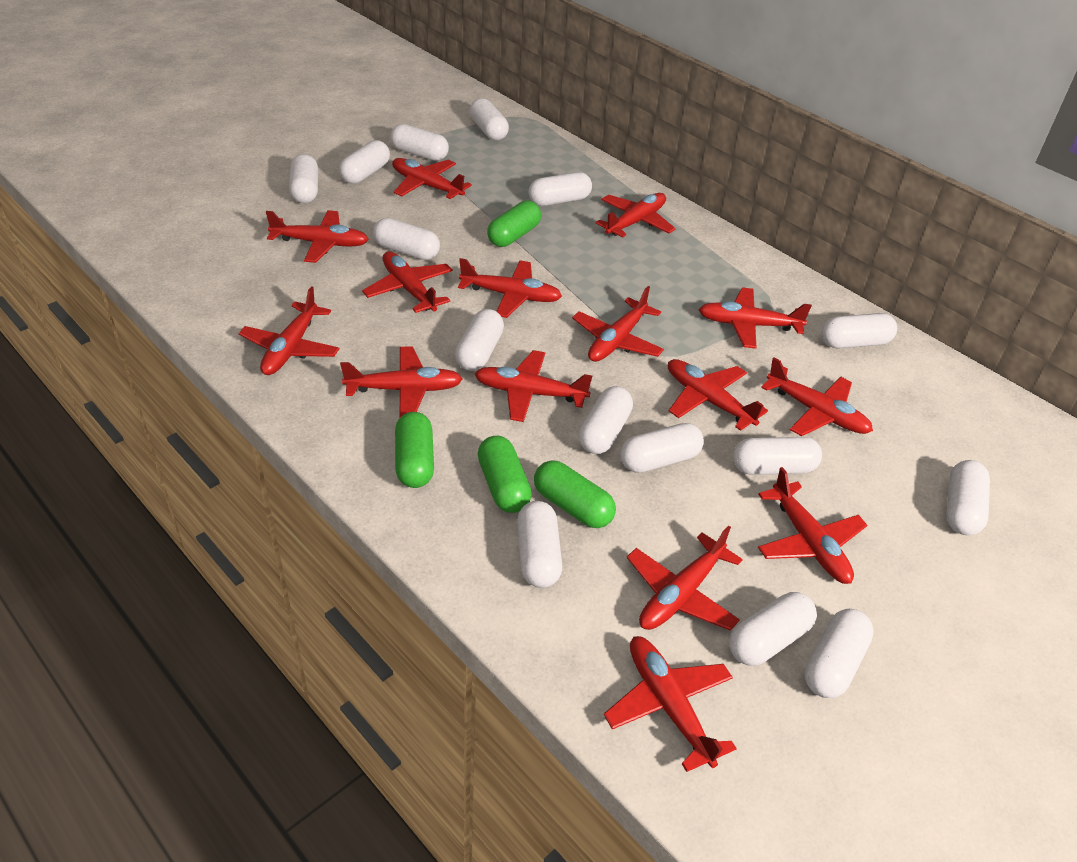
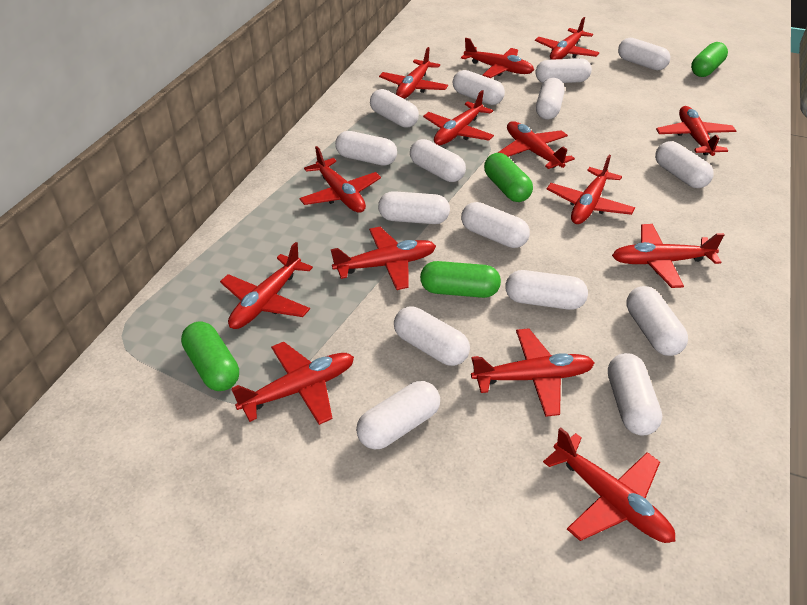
red plane: [239,286,340,375] [266,210,369,263] [340,346,463,417] [362,251,453,313] [392,158,472,199] [458,258,562,318] [474,350,592,422] [572,286,664,362] [595,193,676,238] [604,636,737,772] [627,525,743,631] [668,359,768,431] [698,287,812,349] [758,467,867,584] [761,358,873,436] = 15 -> [220,242,313,329] [231,342,354,425] [299,146,381,213] [331,227,436,290] [379,47,448,99] [423,90,494,145] [461,38,534,78] [471,328,595,417] [498,121,575,169] [535,17,599,60] [543,427,675,543] [547,155,635,224] [612,224,725,288] [656,106,736,156] = 14

